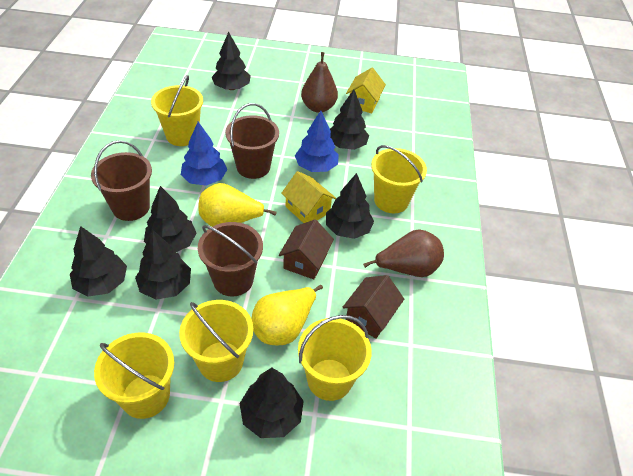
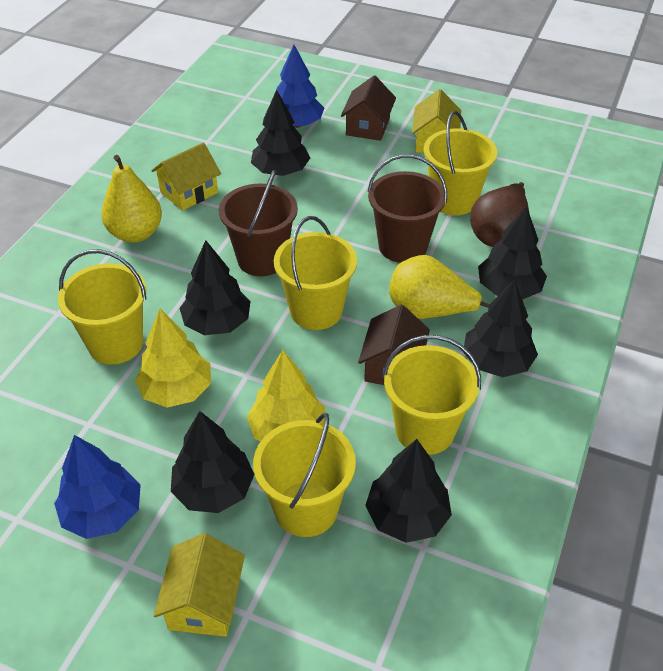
black tree: [70,226,127,297] [135,230,191,300] [144,186,197,252] [212,32,251,90] [239,367,304,438] [326,173,374,239] [330,90,369,150] = 7 -> [171,411,254,513] [179,240,251,335] [251,90,310,176] [365,439,452,543] [463,280,538,377] [478,206,547,300] = 6
brown bucket: [91,140,152,221] [198,222,263,296] [225,103,279,179] = 3 -> [219,170,298,276] [367,154,447,263] = 2
brown pear: [301,52,338,113] [363,230,444,277] = 2 -> [470,182,530,247] = 1
yellow house: [281,171,336,223] [346,68,386,113] = 2 -> [151,142,221,211] [154,533,245,637] [412,89,461,153] = 3
yellow tree: none = 0 -> [135,309,211,407] [247,350,325,441] = 2

